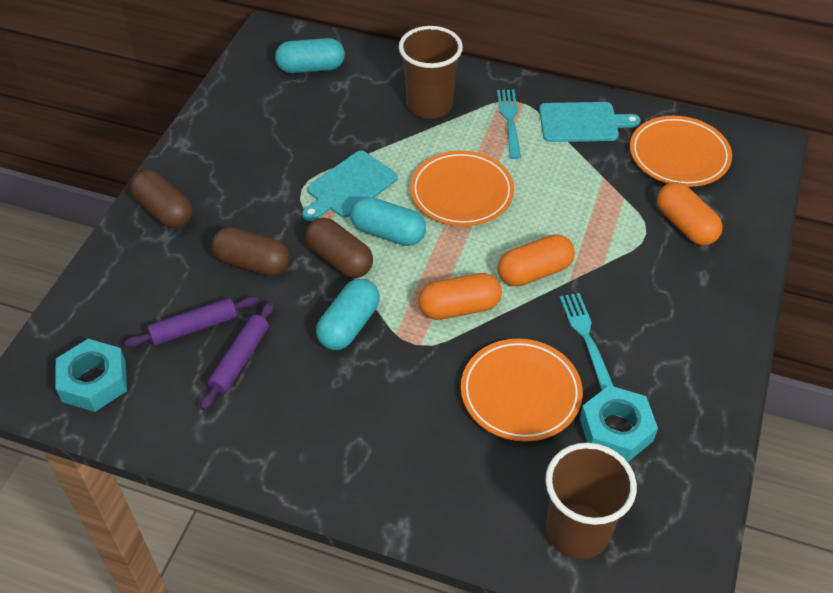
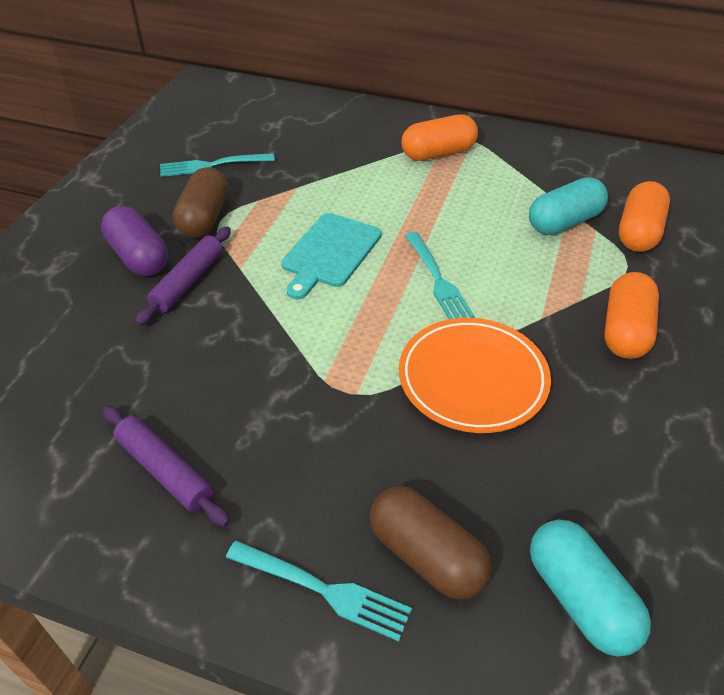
brown capsule: [130,170,192,228] [212,227,289,276] [305,218,373,278] = 3 -> [173,167,228,238] [370,486,492,600] = 2
brown cup: [399,26,463,119] [545,443,637,559] = 2 -> none = 0
orange plate: [410,150,514,226] [461,339,583,442] [630,116,732,187] = 3 -> [399,318,551,433] = 1
purple capsule: none = 0 -> [101,206,168,276] = 1
turquoise capsule: [275,38,345,73] [316,279,380,350] [350,196,426,246] = 3 -> [529,177,608,235] [530,520,651,657] = 2
turquoise cutting board: [302,151,398,221] [539,102,641,142] = 2 -> [281,213,382,300] = 1
turquoise fork: [497,89,521,159] [560,293,614,390] = 2 -> [160,153,275,177] [226,540,412,642] [405,232,474,319] = 3
turquoise nut: [55,339,127,412] [580,385,658,462] = 2 -> none = 0

